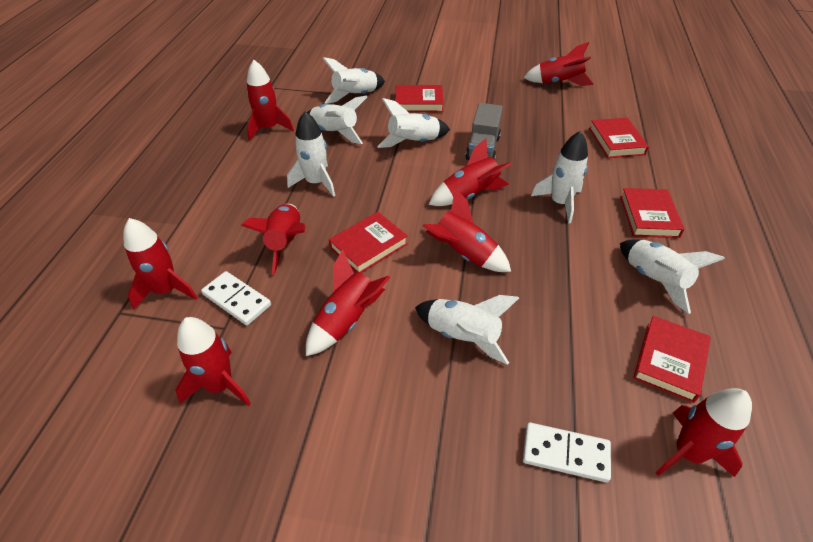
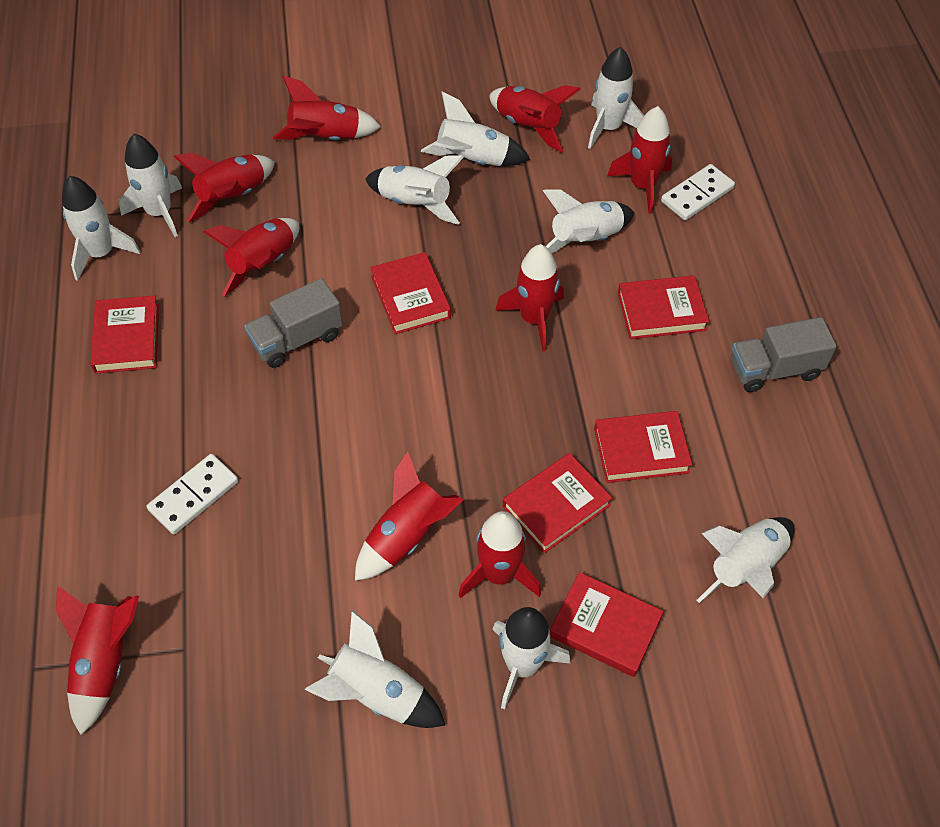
grey truck: [466,103,503,160] = 1 -> [244,278,343,368] [731,317,837,392] = 2
red book: [329,212,408,273] [395,85,444,112] [589,118,649,158] [620,188,685,238] [633,316,711,403] = 5 -> [90,295,159,374] [370,252,451,334] [503,453,612,553] [550,572,664,677] [594,411,692,483] [618,275,709,339] = 6
white rocket: [287,111,335,197] [307,96,367,144] [322,57,385,104] [377,98,450,148] [415,295,519,365] [531,131,588,223] [620,239,725,314] = 7 -> [62,176,141,281] [119,134,182,237] [305,610,445,728] [365,155,464,224] [421,92,530,166] [493,607,571,710] [543,189,634,253] [588,47,644,149] [697,517,795,603] = 9

